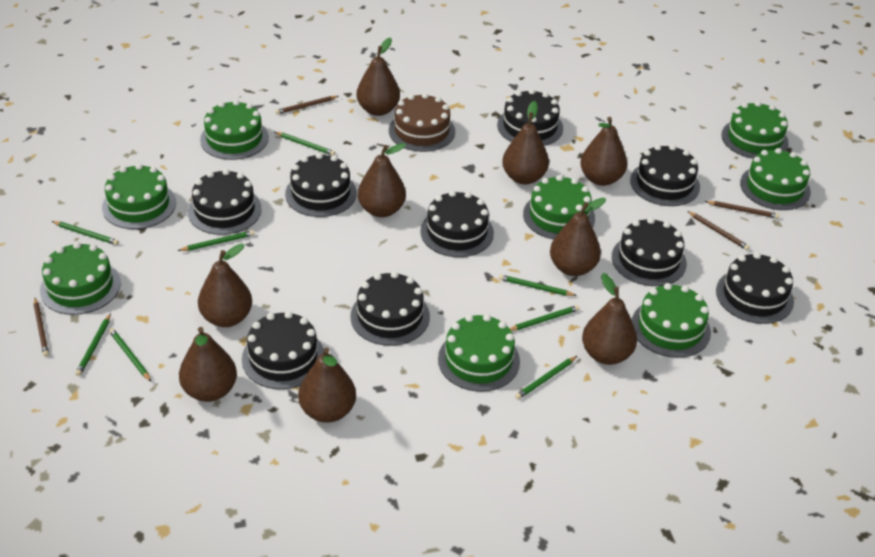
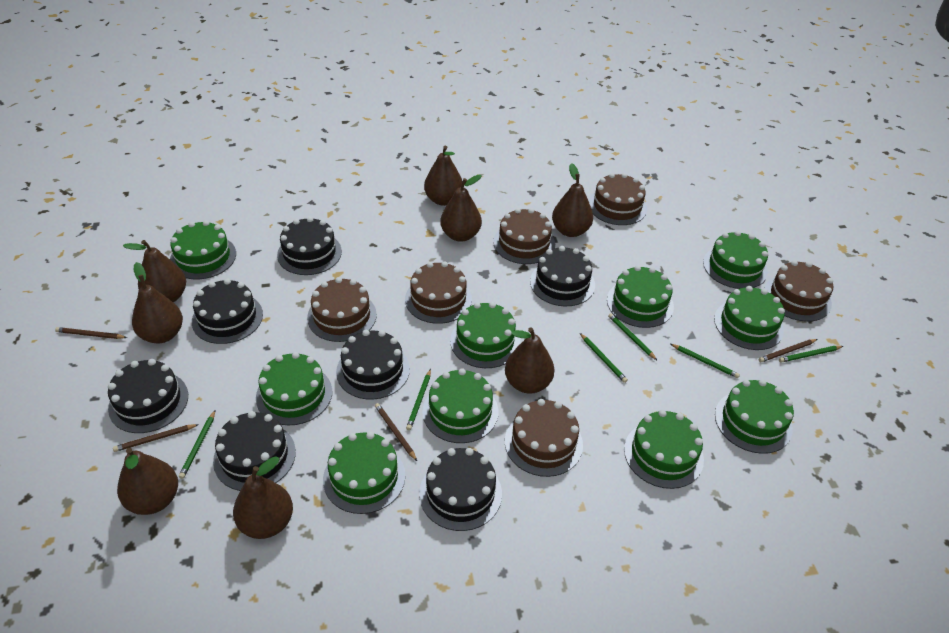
black cake: [188,169,262,235] [242,311,324,389] [285,153,357,217] [350,271,430,346] [420,190,494,257] [497,89,563,146] [612,217,687,286] [630,145,700,206] [716,252,794,324] = 9 -> [108,359,188,433] [192,279,263,344] [213,411,296,491] [277,217,342,275] [336,330,410,400] [419,448,502,531] [530,246,595,306] = 7
brown cake: [389,93,455,152] = 1 -> [307,277,377,342] [405,261,472,324] [493,208,555,264] [505,399,583,477] [589,173,647,225] [764,260,833,322] = 6
brown pear: [179,327,237,402] [198,244,252,327] [298,348,356,423] [357,38,400,116] [358,143,406,217] [502,101,549,184] [550,198,606,276] [580,117,627,186] [582,273,637,365] = 9 -> [117,448,178,515] [123,240,186,302] [132,262,183,344] [233,456,293,539] [424,146,463,206] [440,175,482,242] [505,327,555,394] [552,163,593,237] = 8
green cake: [40,242,121,315] [102,164,176,229] [200,100,269,160] [438,314,520,392] [523,175,595,239] [632,283,711,358] [721,101,789,159] [740,148,811,210] = 8 -> [170,221,236,279] [256,352,332,425] [323,432,405,514] [422,368,498,443] [450,302,520,368] [607,265,674,328] [624,410,704,489] [703,231,768,289] [714,286,785,350] [715,379,794,454] = 10
green pencil: [52,221,119,245] [75,313,111,376] [109,328,151,382] [178,230,255,251] [275,132,335,156] [499,275,577,296] [509,305,580,331] [515,356,577,400] = 8 -> [179,411,215,479] [406,369,431,430] [580,333,628,383] [608,313,657,360] [671,344,740,378] [779,346,843,363] = 6

